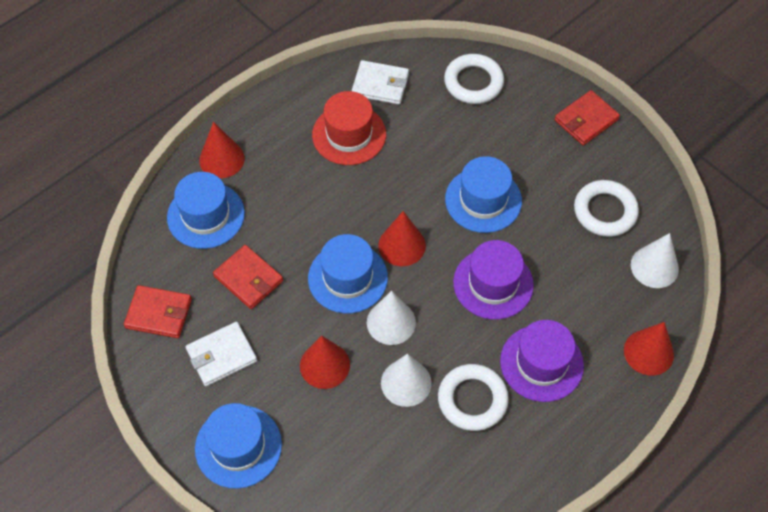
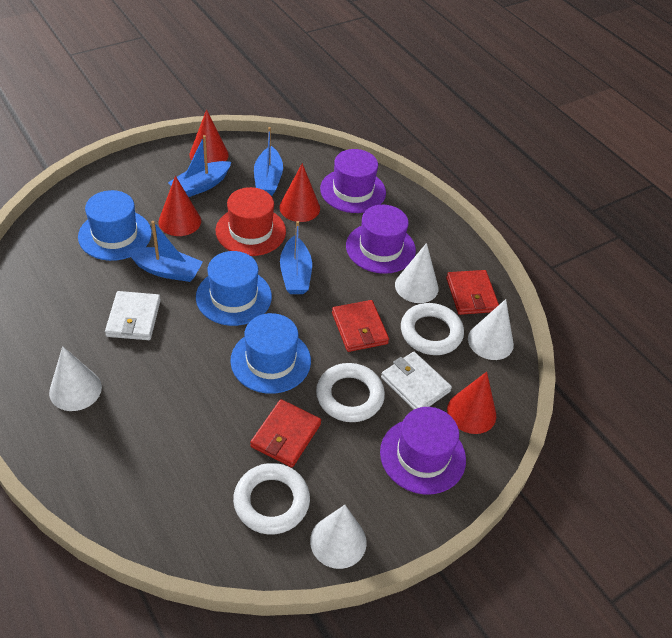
blue boat: none = 0 -> [127,221,203,282] [168,135,231,197] [254,127,283,196] [280,221,312,294] = 4
blue hat: [167,172,245,249] [195,403,282,489] [308,234,388,313] [445,156,522,233] = 4 -> [78,190,152,261] [196,251,272,326] [230,313,311,394] = 3
purple hat: [453,240,534,319] [500,320,584,402] = 2 -> [320,149,386,213] [346,205,416,274] [380,407,466,494] = 3
white cone: [367,291,416,345] [381,354,432,407] [631,233,679,288] = 3 -> [49,346,102,411] [310,505,367,569] [395,243,439,303] [468,299,514,360] = 4

